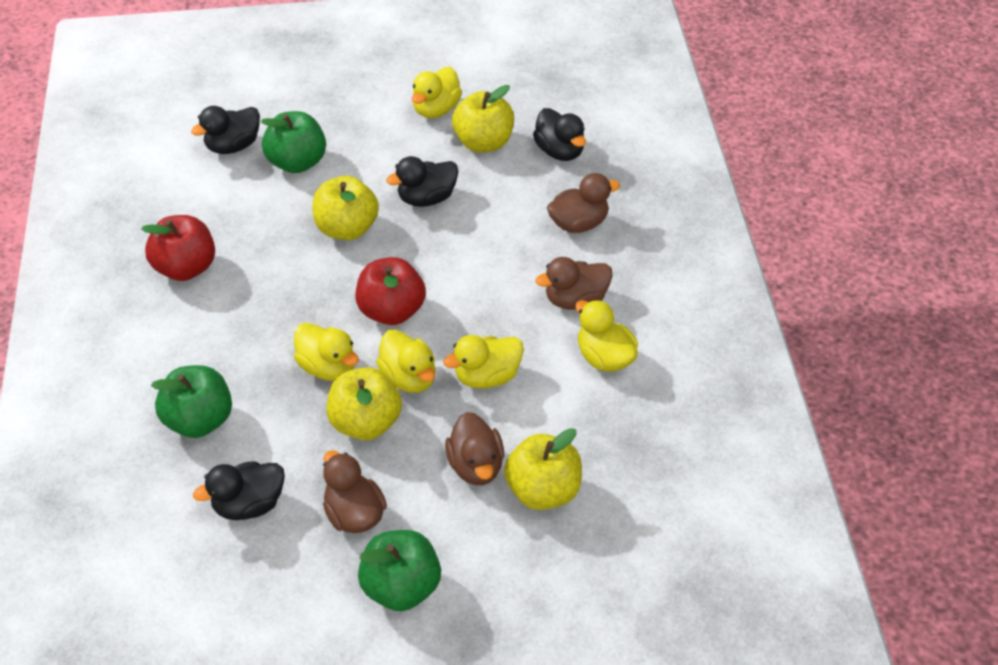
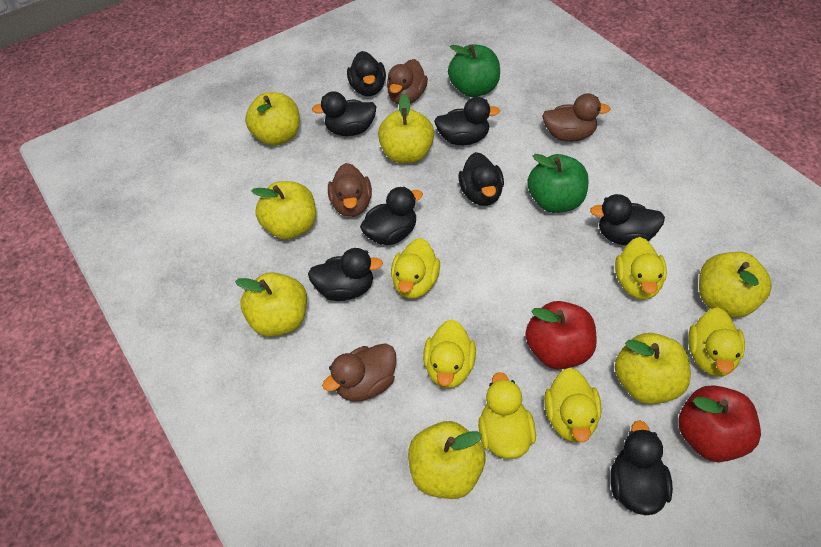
black duck: [191,106,260,154] [193,461,285,520] [386,156,459,207] [533,108,586,161] = 4 -> [308,248,383,301] [312,91,377,136] [347,51,386,96] [360,187,423,245] [434,97,500,145] [458,152,504,206] [590,194,665,246] [610,420,673,515] = 8
green apple: [151,365,232,438] [261,111,326,173] [358,530,441,611] = 3 -> [448,44,500,97] [528,154,588,213] = 2
yellow apple: [313,176,379,240] [327,367,402,440] [452,85,514,153] [504,428,582,510] = 4 -> [235,272,307,337] [245,92,300,146] [251,181,316,240] [378,94,434,164] [408,421,485,499] [615,333,691,404] [699,252,772,318] = 7
yellow duck: [294,323,359,381] [376,329,436,393] [412,67,462,118] [443,335,524,389] [575,300,638,372] = 5 -> [391,238,440,299] [423,319,476,388] [478,372,536,459] [544,368,601,443] [615,237,667,300] [688,307,745,377] = 6

